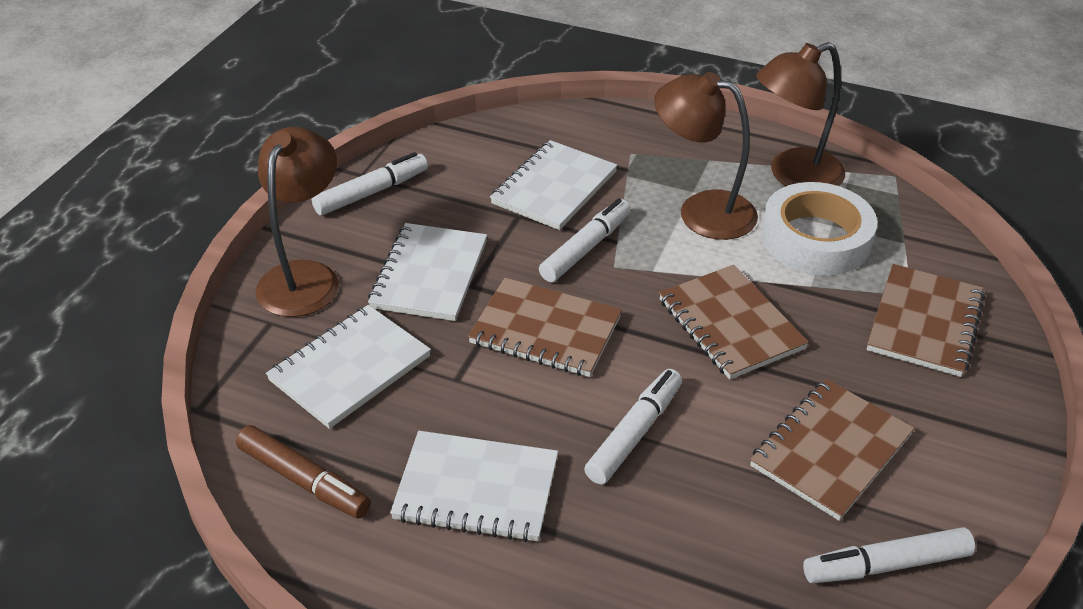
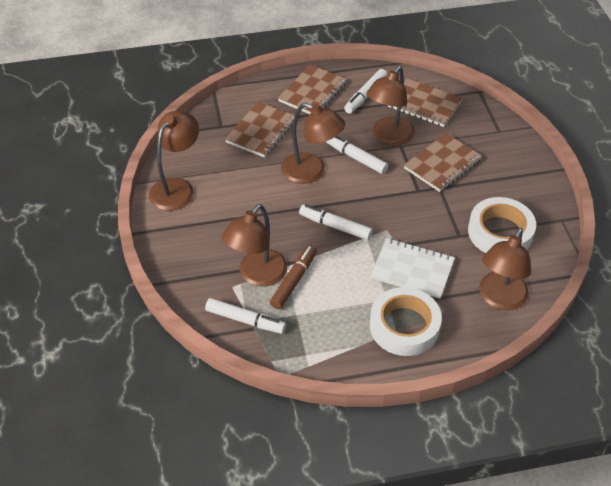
brown lamp: [256,127,339,317] [654,72,758,240] [756,42,845,186] = 3 -> [149,111,199,211] [222,204,288,287] [281,103,345,184] [367,66,415,146] [479,228,531,310] = 5
white notebook: [266,305,431,429] [368,223,487,321] [390,431,558,542] [490,140,618,230] = 4 -> [371,238,455,299] = 1
white tape: [761,182,877,275] = 1 -> [370,287,442,356] [468,197,536,253] = 2

